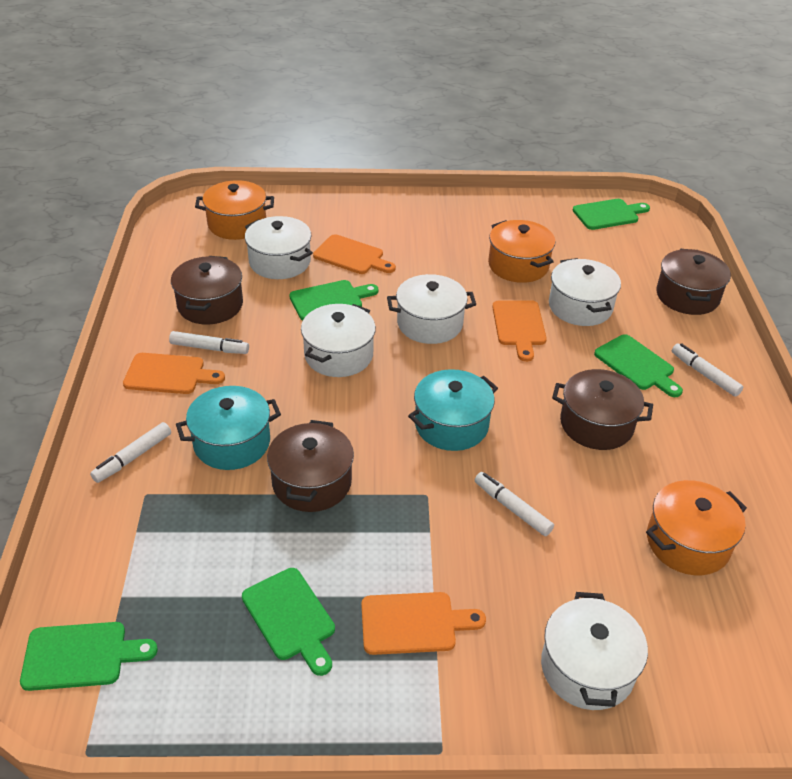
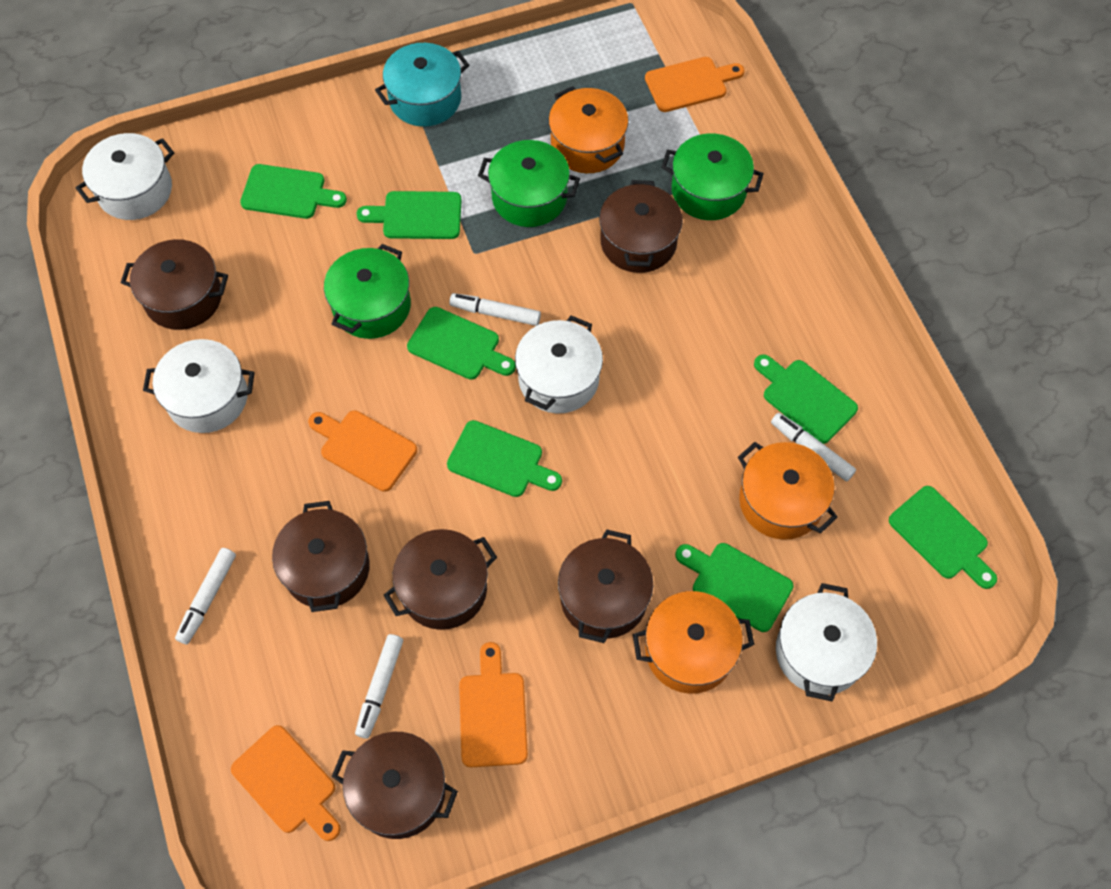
brown pot: [171,256,243,325] [267,420,354,512] [552,369,653,450] [656,249,731,315] = 4 -> [121,239,228,330] [272,501,370,612] [332,732,458,839] [383,529,497,630] [558,529,653,643] [599,180,683,273] = 6
green cutting board: [20,622,158,691] [242,568,335,676] [289,280,379,320] [573,199,650,230] [594,334,683,397] = 5 -> [240,164,347,219] [356,191,462,239] [407,307,516,380] [447,420,562,497] [675,543,794,632] [754,354,858,444] [889,486,997,589] = 7
green pot: none = 0 -> [324,244,411,339] [478,140,580,227] [661,133,764,220] = 3
turquoise pot: [176,386,281,470] [408,369,498,451] = 2 -> [375,43,469,127] = 1
white pot: [245,216,313,279] [301,304,376,377] [387,274,476,344] [541,592,648,710] [549,258,621,326] = 5 -> [76,133,174,220] [143,339,255,433] [515,316,603,413] [776,583,877,701] = 4

